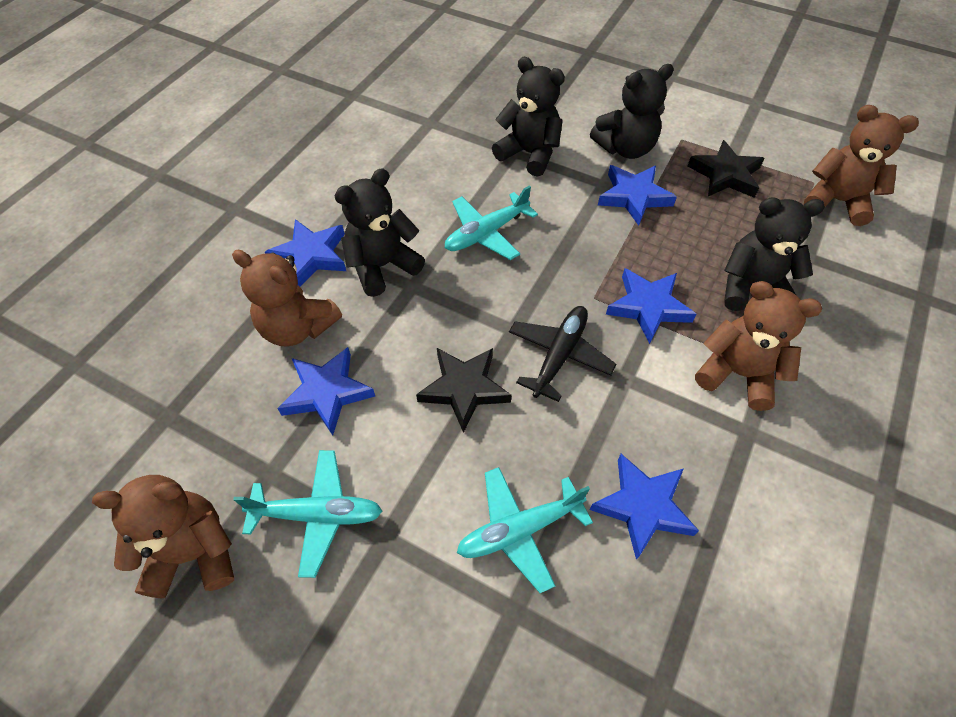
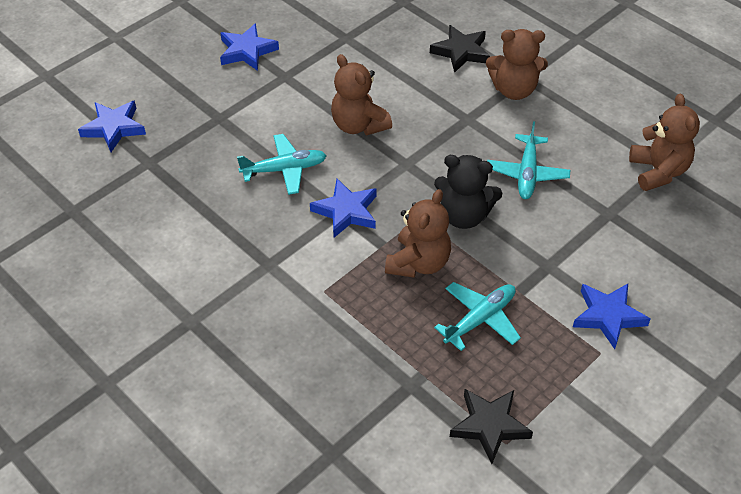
black plane: [509,306,616,402] = 1 -> none = 0
black teddy bear: [334,169,425,297] [492,57,565,177] [590,64,674,159] [724,197,825,311] = 4 -> [434,155,502,229] = 1
blue star: [265,219,346,287] [277,347,375,436] [590,454,699,560] [598,165,677,226] [606,268,696,344] = 5 -> [78,101,146,152] [220,23,279,71] [310,179,377,238] [573,284,650,349] = 4

